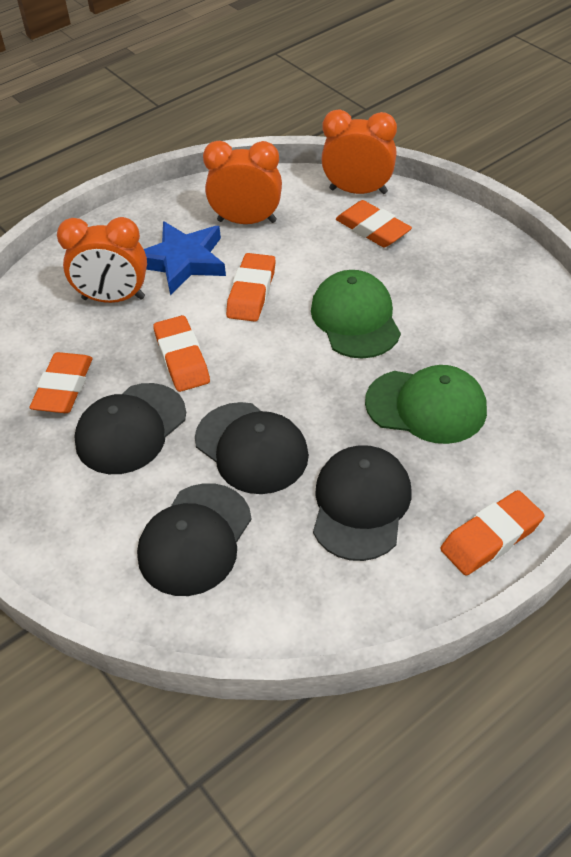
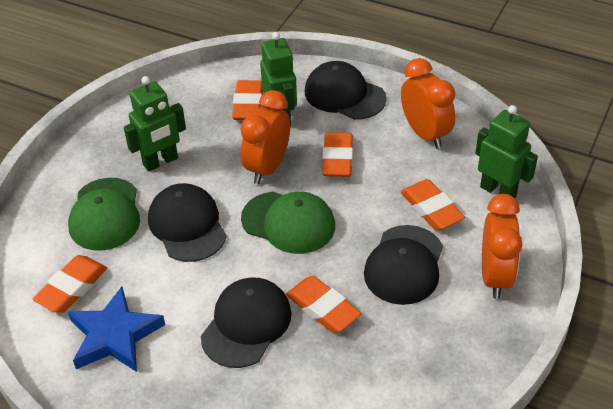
green robot: none = 0 -> [124,76,186,171] [260,32,297,126] [475,105,538,198] = 3

